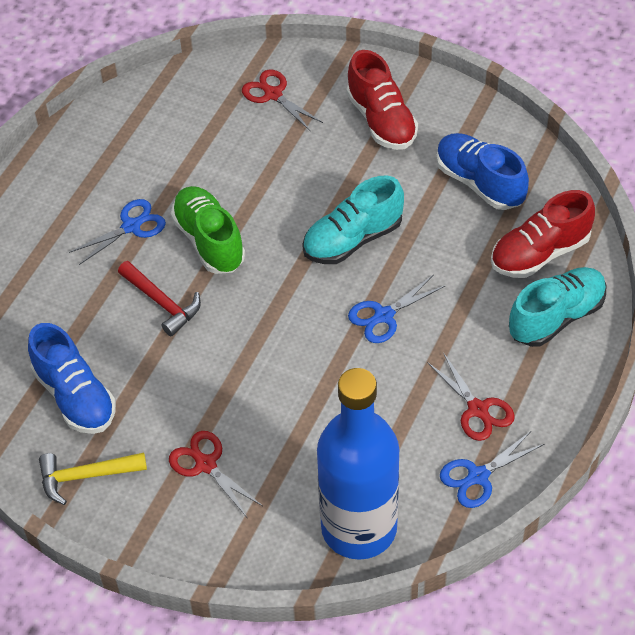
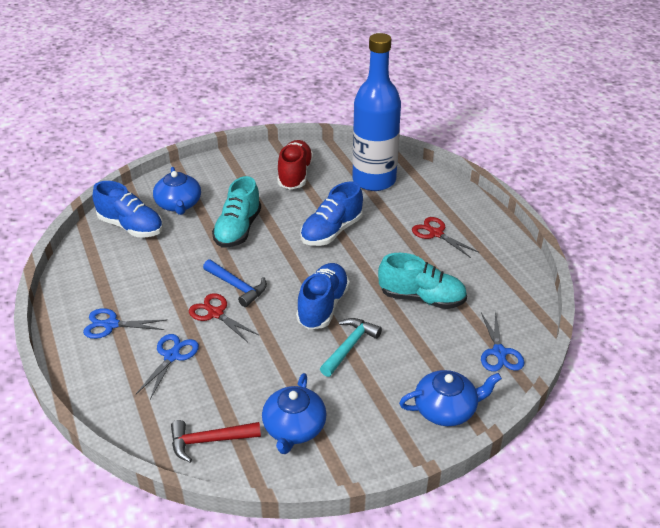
blue hammer: none = 0 -> [203,259,267,307] = 1
blue shoe: [28,323,116,434] [436,133,529,210] = 2 -> [93,181,163,238] [296,263,350,329] [300,182,363,246] = 3
blue teapot: none = 0 -> [153,167,201,215] [262,373,327,454] [399,370,502,426] = 3
green shoe: [171,186,245,274] = 1 -> none = 0
red scissors: [169,431,263,517] [242,69,323,131] [427,353,515,441] = 3 -> [189,293,259,342] [412,217,479,258] = 2
red shoe: [347,50,418,150] [491,190,595,278] = 2 -> [277,140,313,190] = 1
turquoise hammer: none = 0 -> [320,318,382,377] = 1
yellow hammer: [39,453,147,505] = 1 -> none = 0

